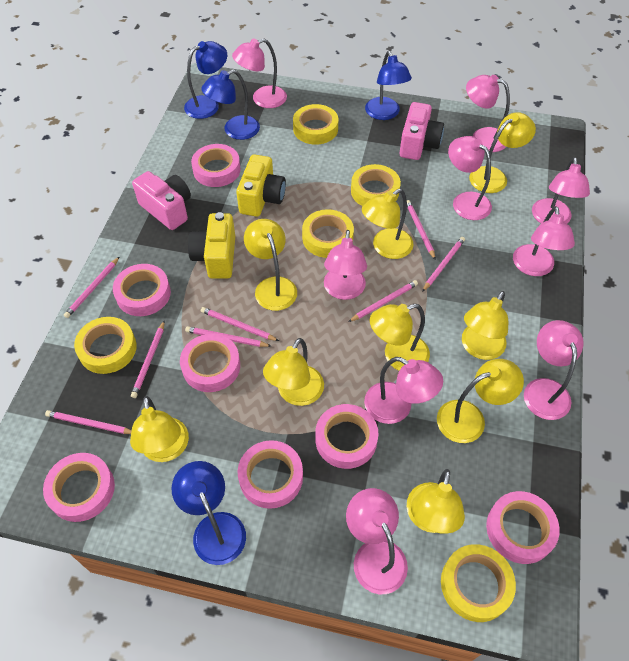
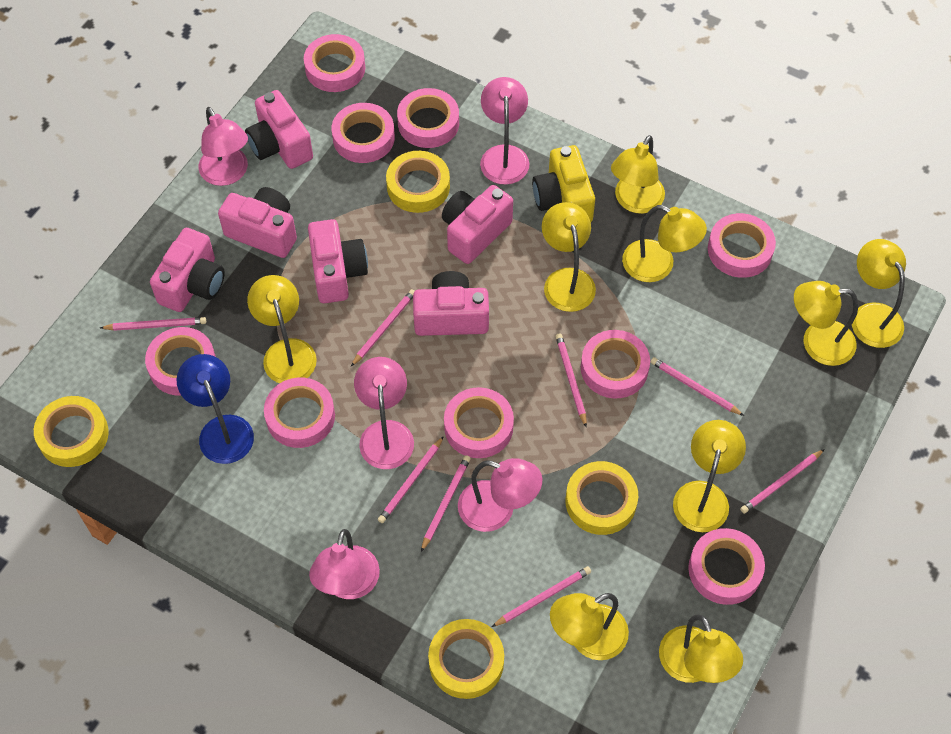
blue lamp: [172,461,246,565] [184,41,227,119] [201,70,260,140] [365,51,412,120] = 4 -> [177,354,254,464] = 1
pink camera: [132,171,191,230] [400,102,444,160] = 2 -> [150,228,225,312] [218,187,297,258] [245,90,313,169] [308,219,368,303] [413,271,489,336] [442,185,513,264] = 6
pink lamp: [232,38,287,108] [324,230,367,300] [346,488,408,594] [364,357,443,424] [448,136,492,220] [466,75,510,152] [513,206,575,276] [524,320,583,420] [532,157,590,224] = 9 -> [198,107,248,186] [309,529,380,599] [354,357,414,469] [458,458,542,532] [480,77,529,185] = 5
pink tape: [43,453,115,522] [113,264,171,316] [180,334,240,392] [191,144,241,187] [238,440,303,509] [315,404,378,469] [486,491,560,564] = 7 -> [145,327,216,396] [264,377,335,448] [304,34,365,92] [332,103,395,163] [397,88,459,148] [444,387,514,458] [581,330,650,398] [688,528,765,605] [708,213,776,278] = 9
yellow camera: [188,212,235,279] [236,154,286,217] = 2 -> [532,145,595,222] = 1
yellow tape: [74,317,137,374] [293,104,338,145] [302,209,354,258] [351,164,401,206] [441,544,516,622] = 5 -> [34,396,109,467] [386,151,450,213] [428,619,504,699] [565,461,638,535] = 4

